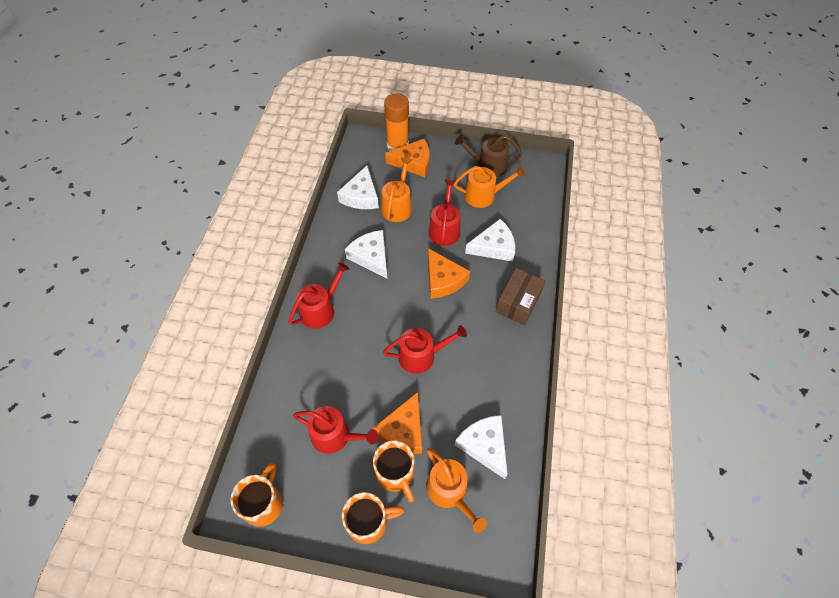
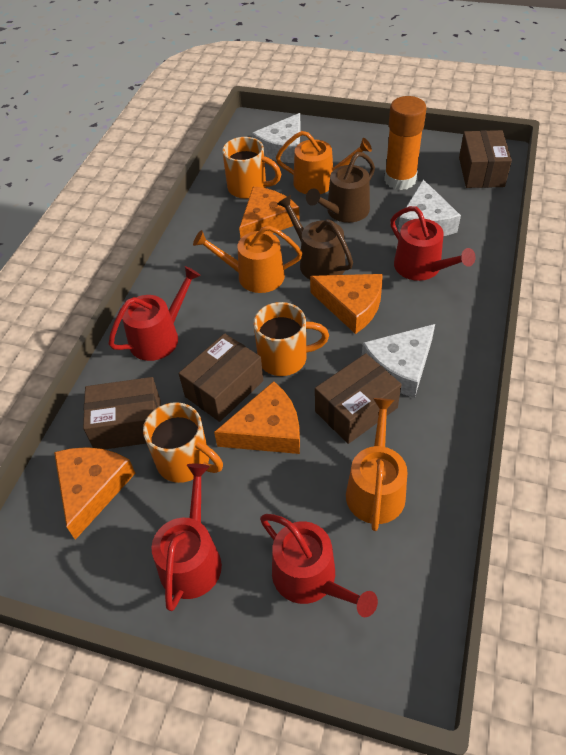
brown box: [496,268,545,325] = 1 -> [83,377,161,450] [179,333,263,422] [315,353,401,444] [459,130,512,188] = 4
brown watering can: [455,135,522,177] = 1 -> [277,195,353,279] [306,152,375,223] = 2
orange cheese: [373,392,422,454] [385,139,429,177] [428,248,470,299] = 3 -> [54,447,136,540] [214,381,300,454] [239,186,300,238] [310,274,382,334] = 4
white cheese: [337,166,379,209] [345,230,387,279] [455,415,508,479] [465,219,515,262] = 4 -> [252,113,301,163] [362,324,435,398] [398,179,461,236] = 3

